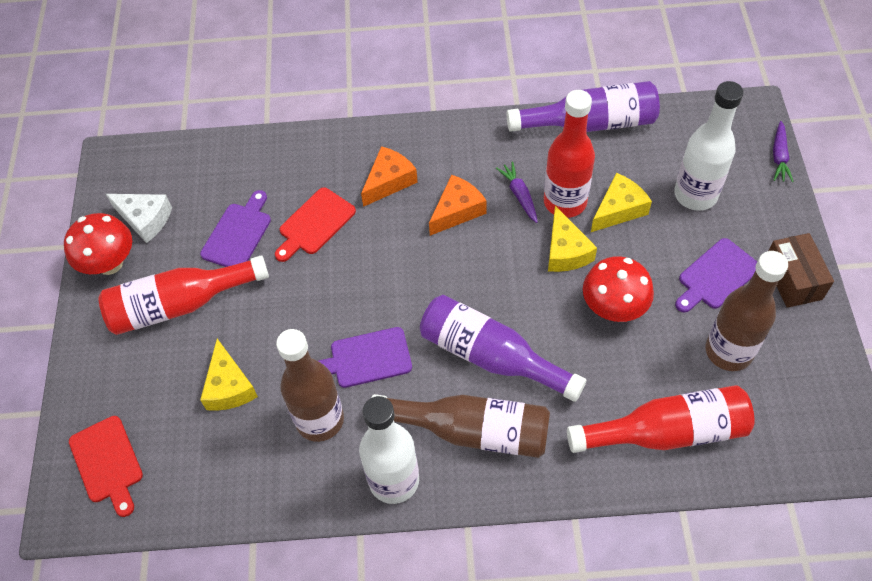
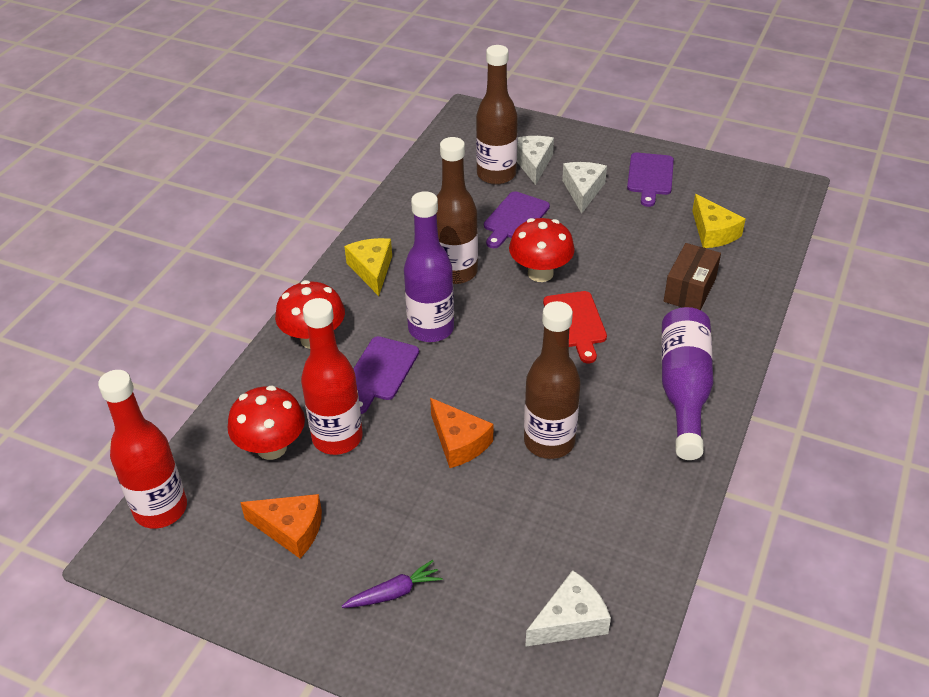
purple carrot: [496,162,538,223] [773,121,794,182] = 2 -> [342,560,443,608] = 1
red bottle: [98,256,269,335] [544,90,595,218] [567,385,755,453] = 3 -> [98,370,187,529] [301,298,363,455] = 2
red cutting board: [69,416,143,517] [275,187,356,262] = 2 -> [543,291,607,363] = 1
red mushroom: [64,213,132,275] [583,256,654,322] = 2 -> [227,385,305,460] [275,280,345,349] [509,218,575,282] = 3
white bottle: [359,396,419,504] [674,81,743,211] = 2 -> none = 0
white cheese: [106,194,172,243] = 1 -> [517,136,554,185] [525,570,611,647] [562,162,607,213] = 3
yellow cheese: [200,339,258,411] [548,206,597,272] [591,173,652,232] = 3 -> [344,238,392,296] [692,194,746,248] = 2

